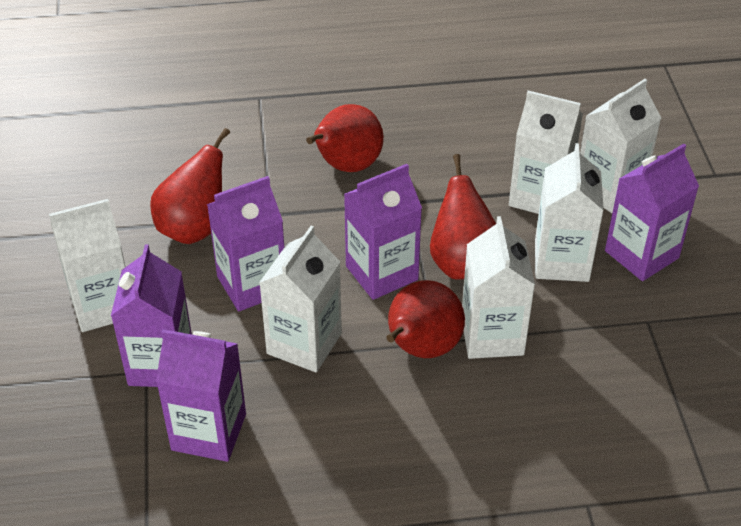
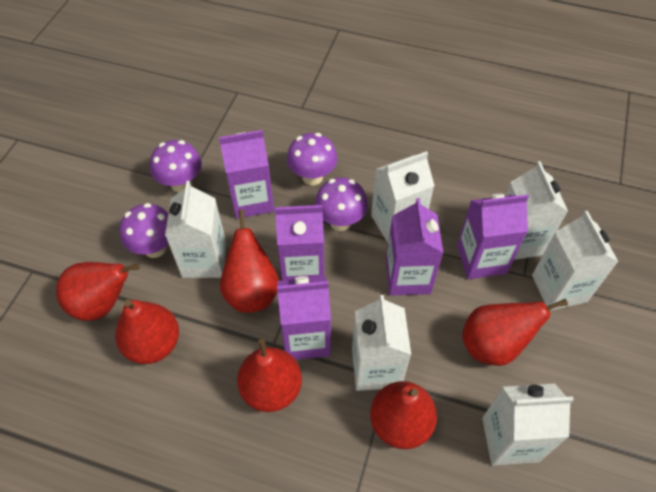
purple mushroom: none = 0 -> [120,203,169,258] [150,140,202,193] [287,133,337,186] [315,178,368,231] = 4
red pear: [150,128,230,244] [306,104,384,172] [386,280,465,358] [430,154,496,280] = 4 -> [56,262,140,321] [115,300,179,364] [220,210,279,313] [237,339,302,412] [370,381,437,449] [462,299,568,366] = 6

